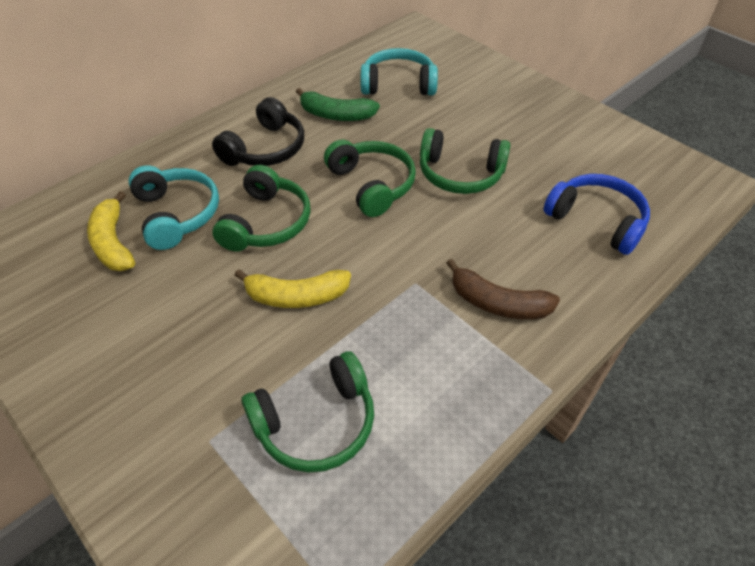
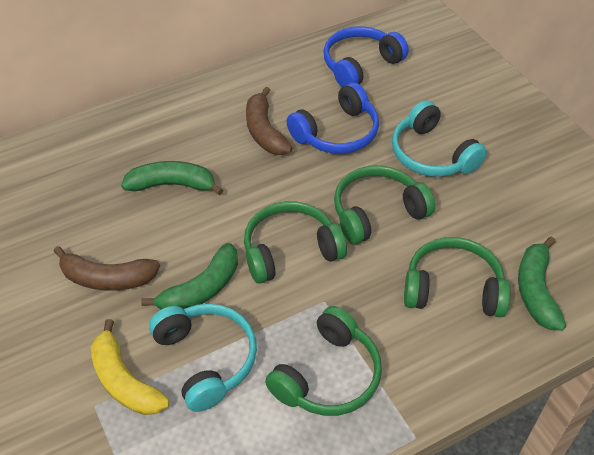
black headphones: [212,97,304,166] = 1 -> none = 0
blue headphones: [544,174,650,255] = 1 -> [287,82,379,154] [323,26,409,87] = 2
brown banana: [446,259,560,319] = 1 -> [53,246,160,291] [246,87,292,155] = 2
green banana: [296,88,380,121] = 1 -> [121,161,223,195] [141,243,238,310] [518,237,566,331] = 3
yellow banana: [87,191,135,271] [234,269,351,308] = 2 -> [91,319,169,415] = 1

